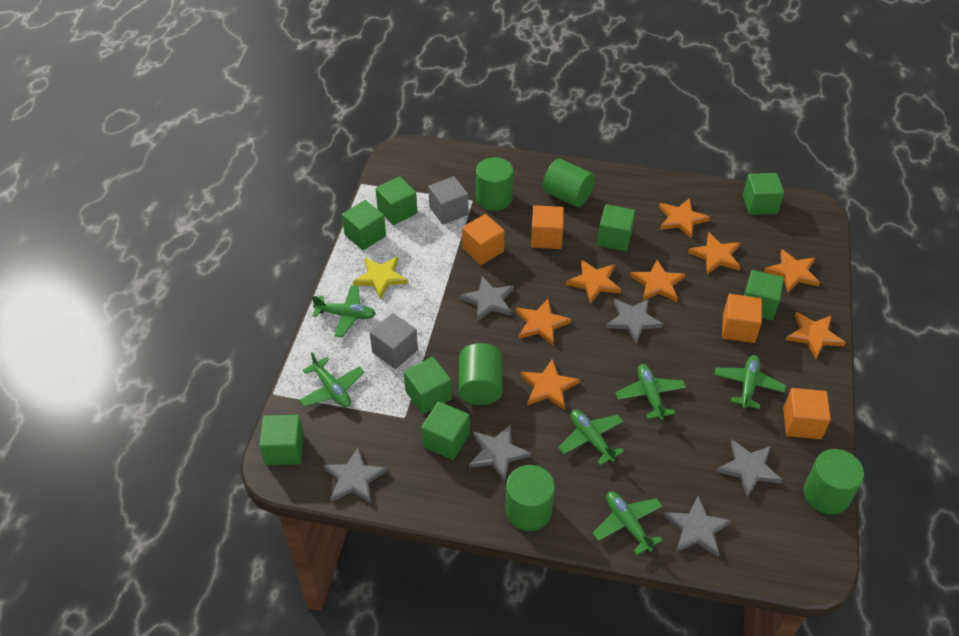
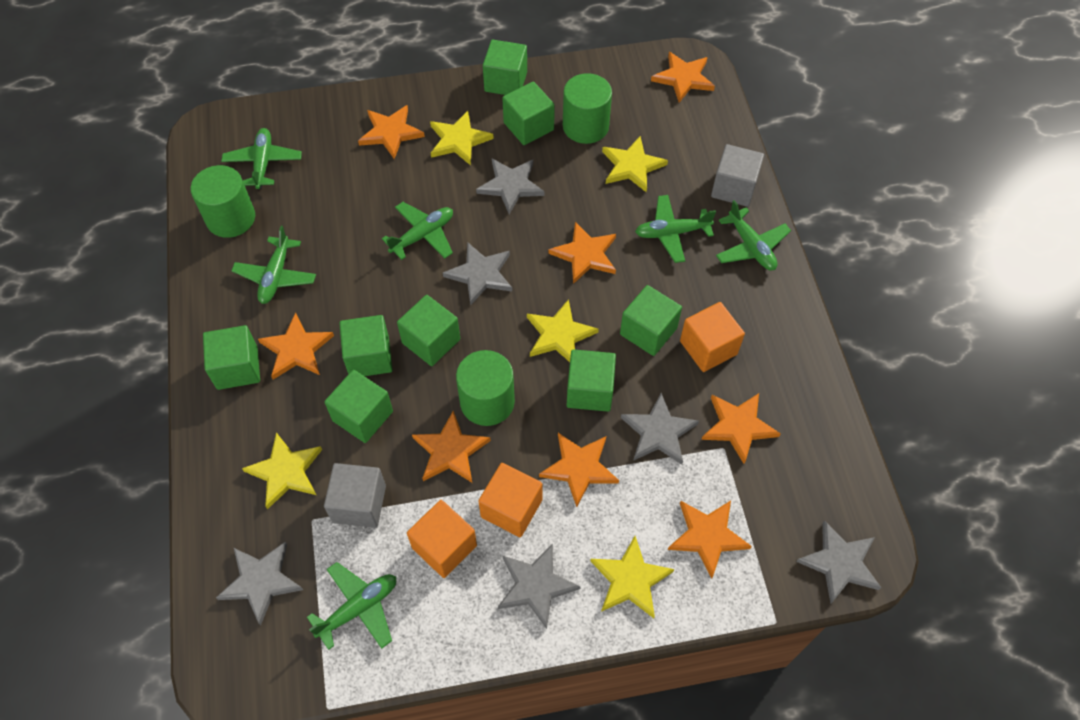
green cylinder: [459,343,502,405] [476,157,513,211] [505,465,555,531] [543,159,595,207] [803,449,864,515] = 5 -> [191,165,255,238] [456,350,515,426] [563,73,612,144] = 3
orange cube: [462,214,505,265] [531,205,564,249] [722,294,762,343] [783,388,831,439] = 4 -> [407,500,477,578] [478,463,543,537] [680,302,745,372] = 3
yellow star: [353,256,408,299] = 1 -> [242,432,322,510] [430,111,494,166] [527,299,599,362] [590,536,674,618] [602,136,668,192] = 5

